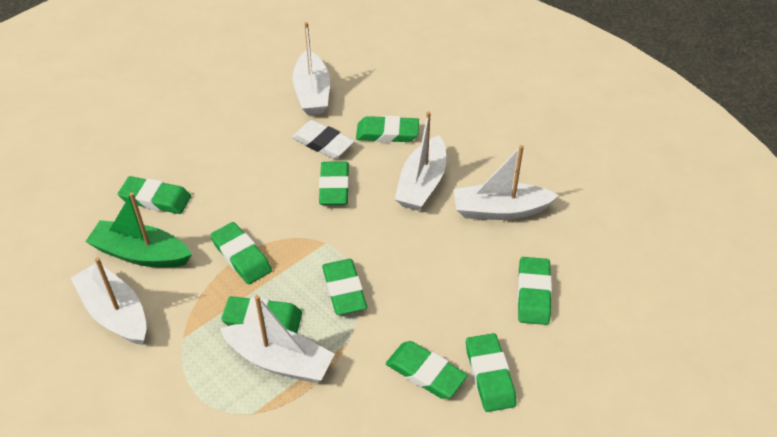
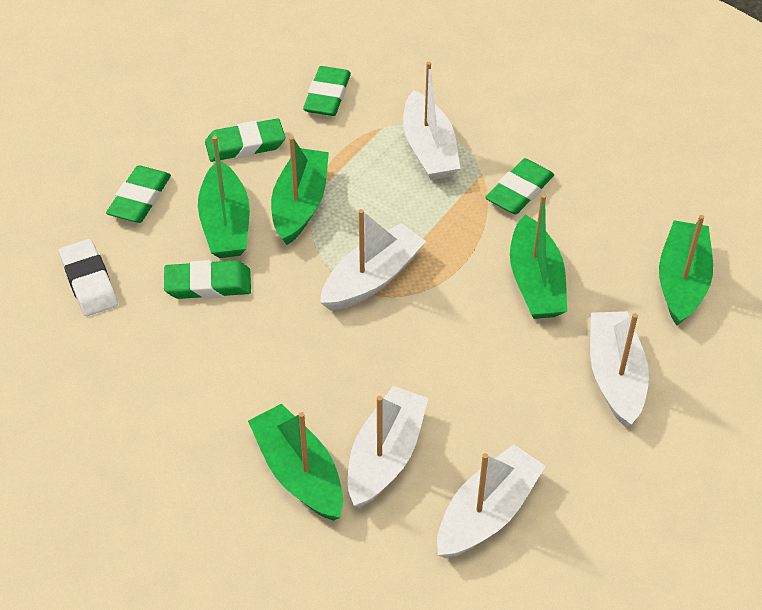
green boat: [85,192,192,268] = 1 -> [198,136,250,258] [248,403,343,521] [271,136,329,245] [510,194,567,319] [659,215,713,326] = 5
green eraser: [118,176,191,214] [210,222,272,284] [221,296,302,333] [319,161,349,205] [322,259,367,315] [356,116,419,142] [386,341,468,399] [466,333,517,412] [517,257,552,325] = 9 -> [106,165,171,223] [164,260,251,299] [205,118,285,162] [303,66,351,116] [485,158,554,215] = 5

